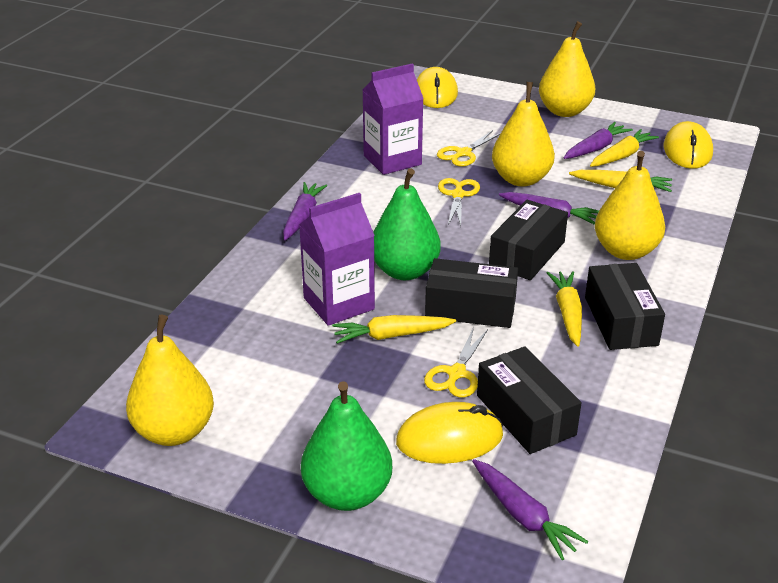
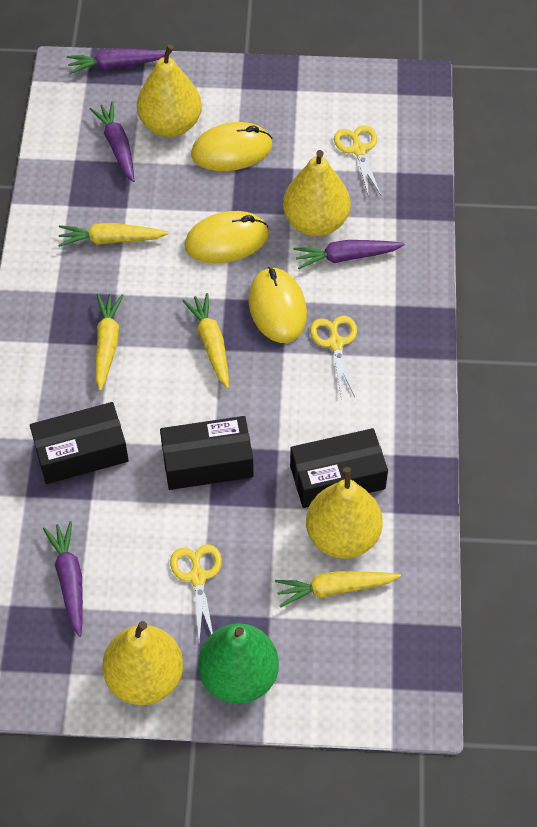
black box: [425,258,518,328] [477,346,581,454] [489,200,568,280] [585,263,665,350] = 4 -> [30,402,129,484] [160,416,254,490] [290,428,388,508] = 3
green pear: [301,381,392,511] [373,168,441,280] = 2 -> [198,623,279,704] = 1
purple carton: [299,193,375,326] [363,63,424,175] = 2 -> none = 0

